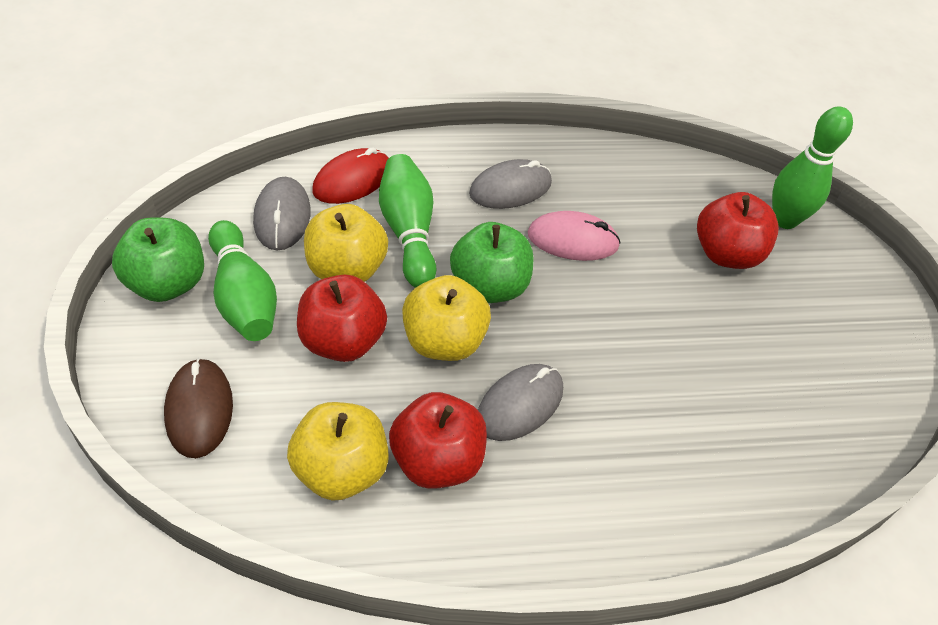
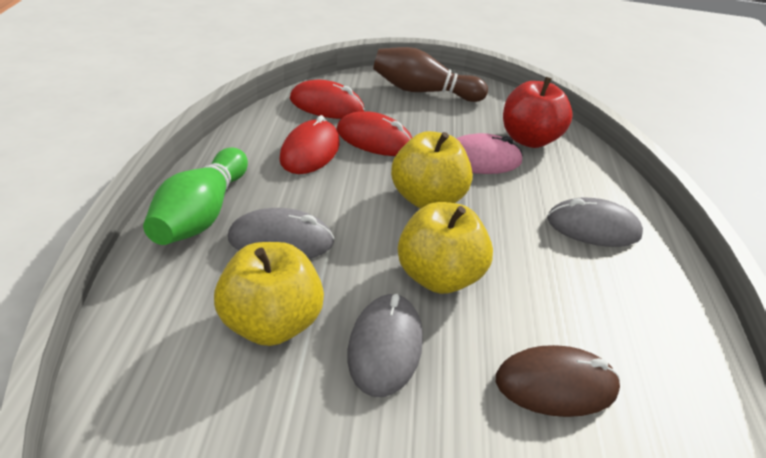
brown bowling pin: none = 0 -> [373,47,488,102] = 1
green apple: [112,217,204,302] [450,222,533,303] = 2 -> none = 0
green bowling pin: [208,220,277,341] [379,154,436,288] [772,107,853,229] = 3 -> [143,148,248,245] = 1
red apple: [297,275,387,362] [389,392,487,489] [697,192,779,269] = 3 -> [503,77,573,148] = 1
red mouse: [312,147,389,204] = 1 -> [279,115,340,174] [290,80,365,119] [336,111,412,156] = 3

